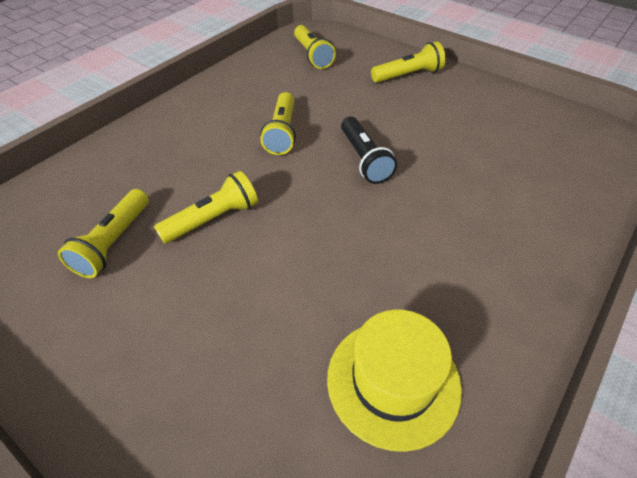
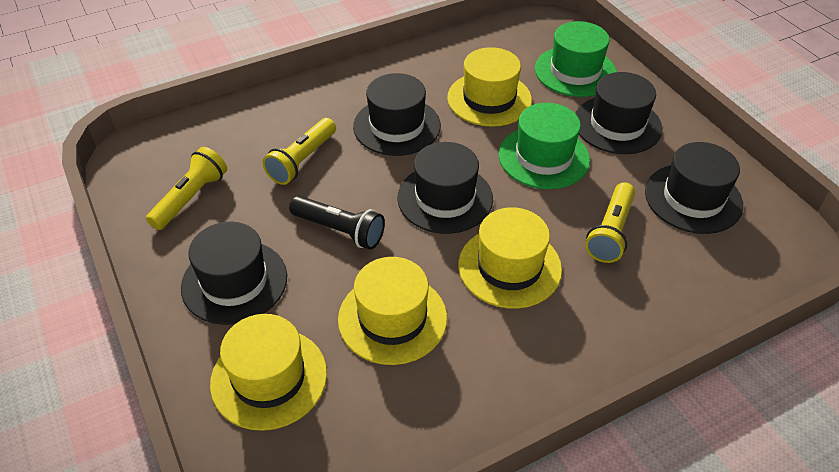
black hat: none = 0 -> [181,222,287,325] [353,73,441,156] [397,142,493,234] [575,72,662,154] [645,142,743,234] = 5
green hat: none = 0 -> [499,103,590,189] [535,21,617,97] = 2
yellow flashlight: [58,189,149,278] [154,171,258,244] [260,92,296,155] [294,25,336,69] [371,41,445,83] = 5 -> [146,147,227,230] [263,118,336,185] [585,182,635,263] = 3
yellow hat: [327,309,462,452] = 1 -> [210,314,327,431] [338,257,447,365] [447,47,532,127] [458,207,562,309] = 4

